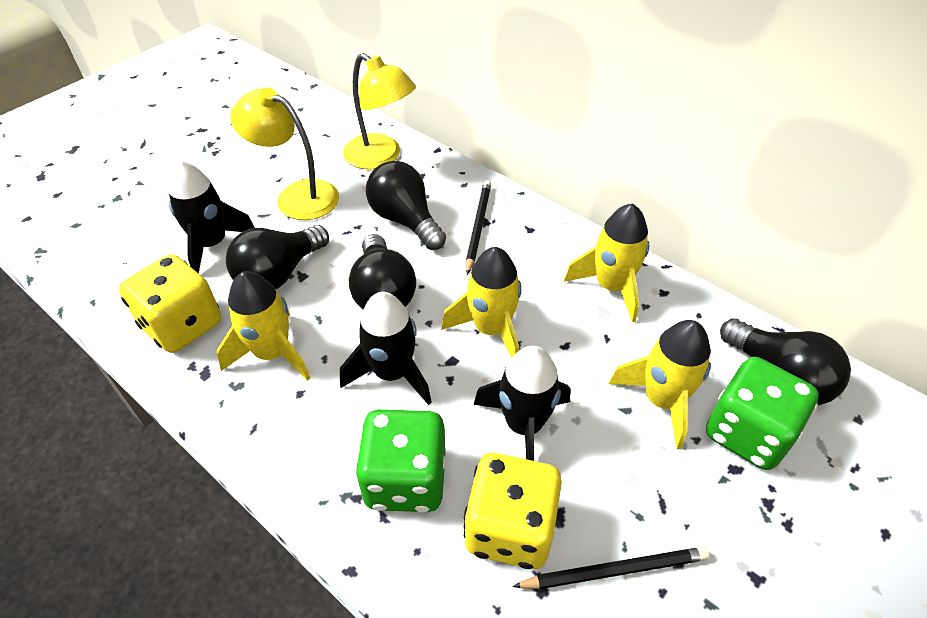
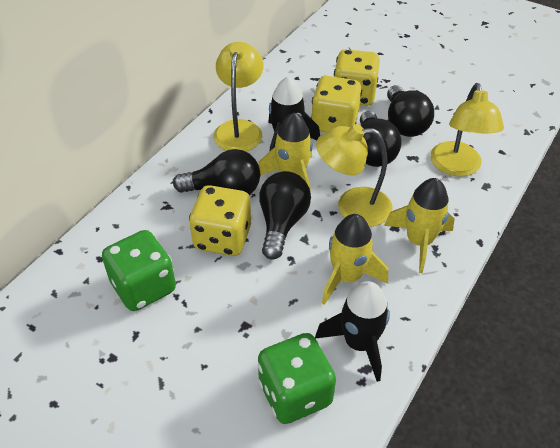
black pencil: [466,180,491,275] [512,547,710,589] = 2 -> none = 0
black rocket: [168,161,255,274] [340,292,432,405] [474,346,571,461] = 3 -> [268,77,320,151] [315,281,390,382] = 2
yellow dice: [119,254,221,353] [464,453,562,569] = 2 -> [189,185,251,256] [311,76,362,132] [334,49,380,106] = 3
yellow lamp: [230,87,339,220] [343,53,416,169] = 2 -> [213,42,263,152] [316,124,392,227] [430,83,504,177] = 3
yellow rocket: [217,271,311,381] [441,247,522,358] [564,203,649,322] [609,320,711,449] = 4 -> [258,112,313,188] [322,214,388,305] [384,178,455,273] = 3

